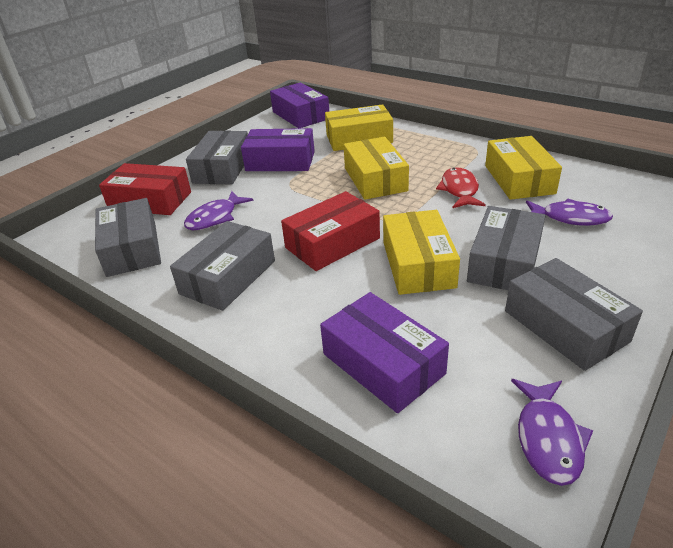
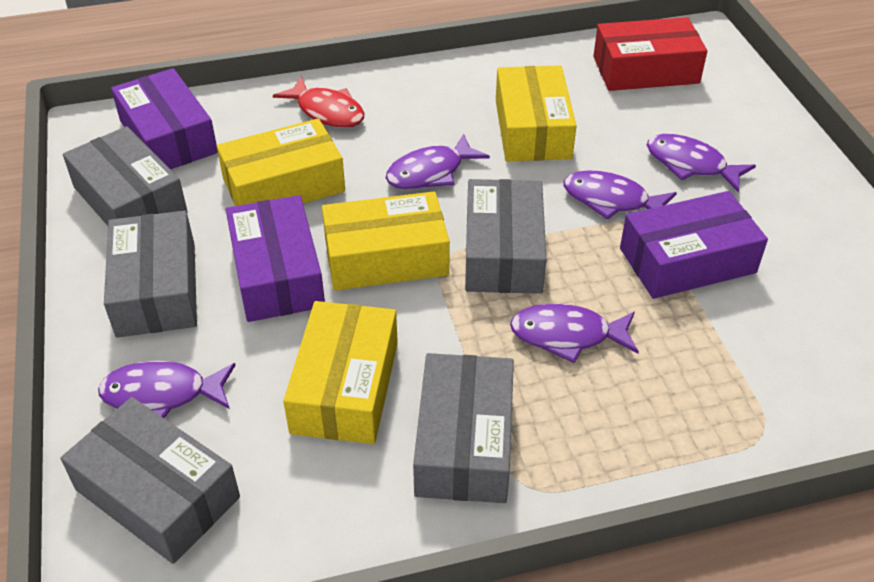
purple fish: [184,191,253,230] [511,379,593,486] [526,199,613,226] = 3 -> [98,361,235,418] [386,134,490,189] [510,303,639,363] [564,170,677,220] [647,134,756,192] = 5
red box: [99,163,191,215] [281,191,380,271] = 2 -> [593,17,707,91] = 1

